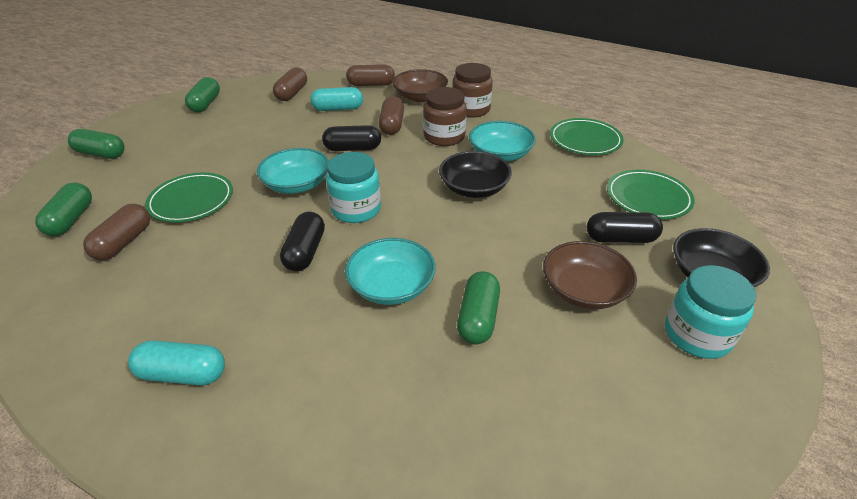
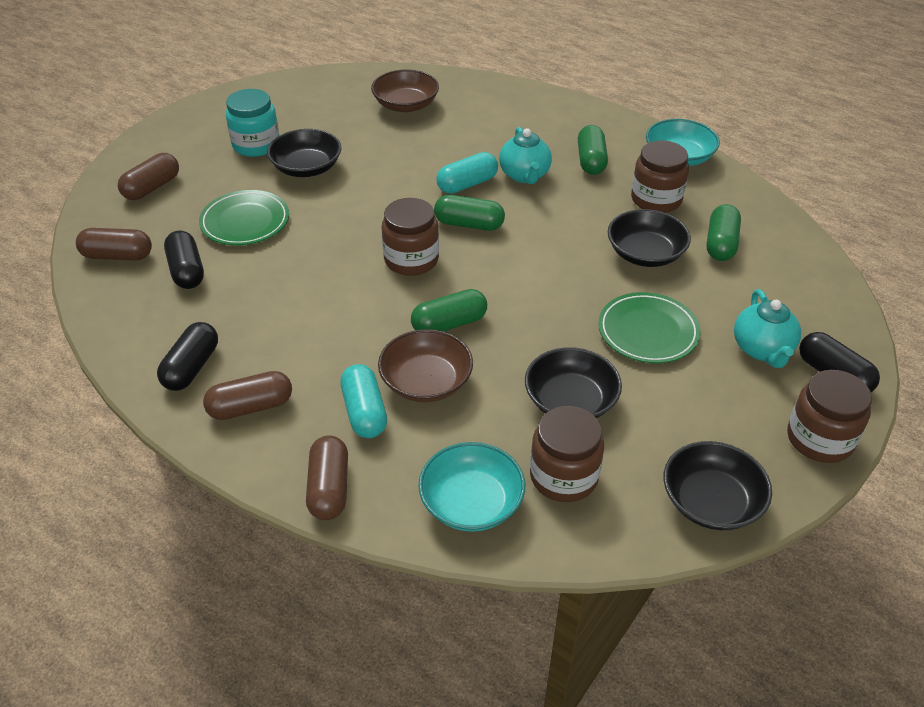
black bowl: [439,151,512,198] [673,228,770,287] = 2 -> [267,129,341,177] [525,347,622,418] [608,209,691,267] [663,441,772,530] = 4
brown jar: [423,87,467,146] [452,63,493,118] = 2 -> [382,198,439,276] [530,406,604,502] [631,141,689,213] [787,370,872,463] = 4
green plate: [145,173,233,222] [550,118,624,155] [607,170,695,219] = 3 -> [199,190,289,245] [598,292,700,363] = 2
turquoise bowl: [257,148,329,194] [345,238,436,305] [469,121,536,161] = 3 -> [418,442,525,532] [646,119,720,166] = 2
turquoise jar: [326,152,381,223] [665,265,756,359] = 2 -> [226,89,279,157] = 1
turquoise teapot: none = 0 -> [499,127,552,184] [734,289,801,368] = 2

